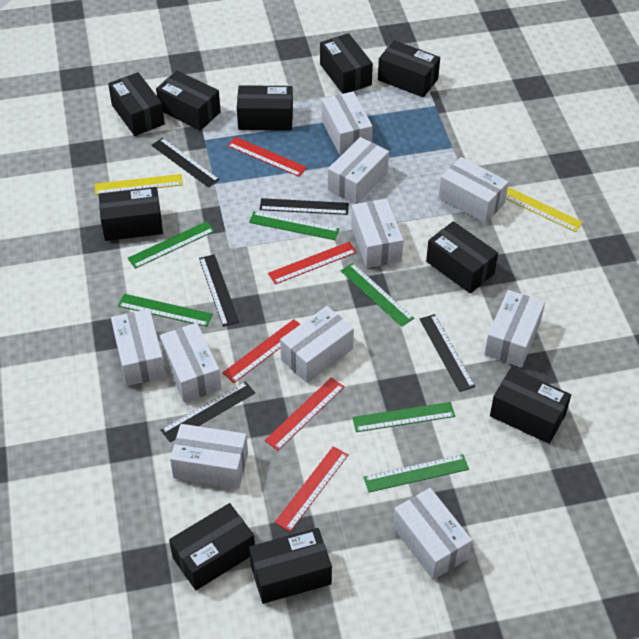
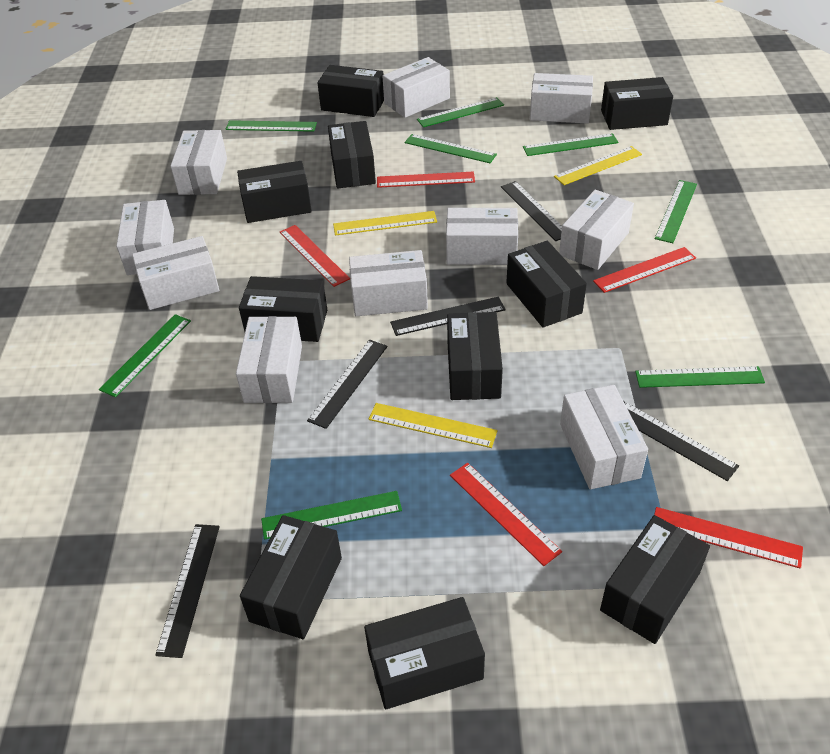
green ruler: [118,294,213,327] [128,221,215,269] [249,211,339,240] [340,263,414,327] [352,402,455,432] [364,454,469,493] = 6 -> [99,314,191,397] [226,120,317,132] [261,491,402,539] [405,134,497,163] [417,97,504,127] [523,133,618,156] [635,366,765,388] [655,180,697,243] = 8
yellow ruler: [95,174,183,195] [506,187,583,232] = 2 -> [333,211,437,235] [368,403,498,448] [554,146,642,185] = 3

